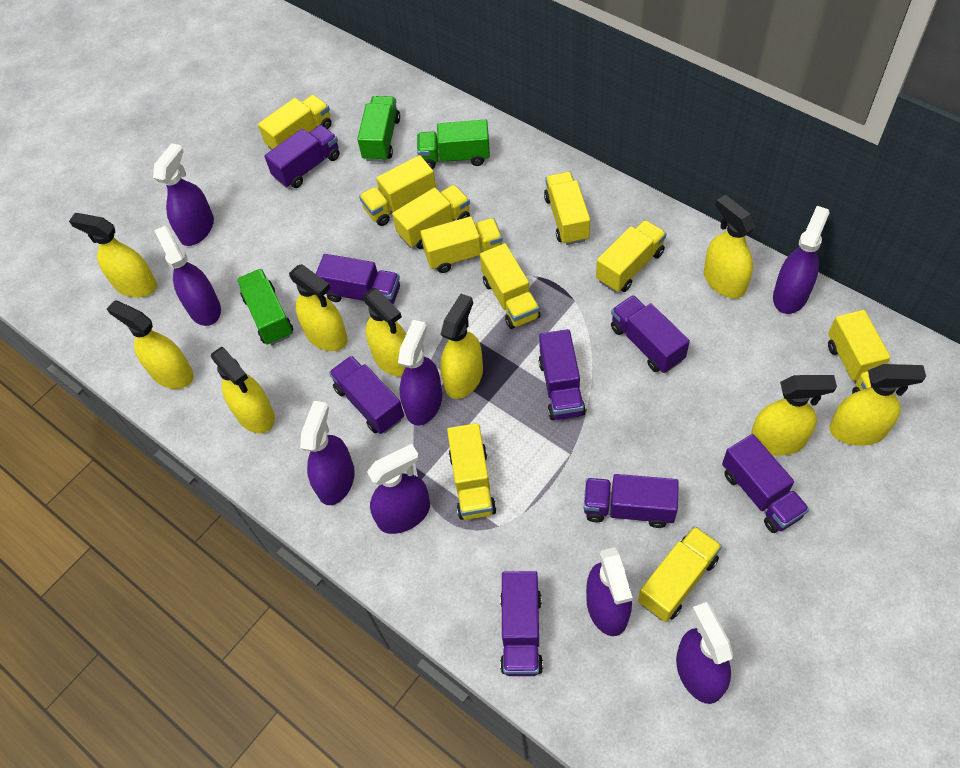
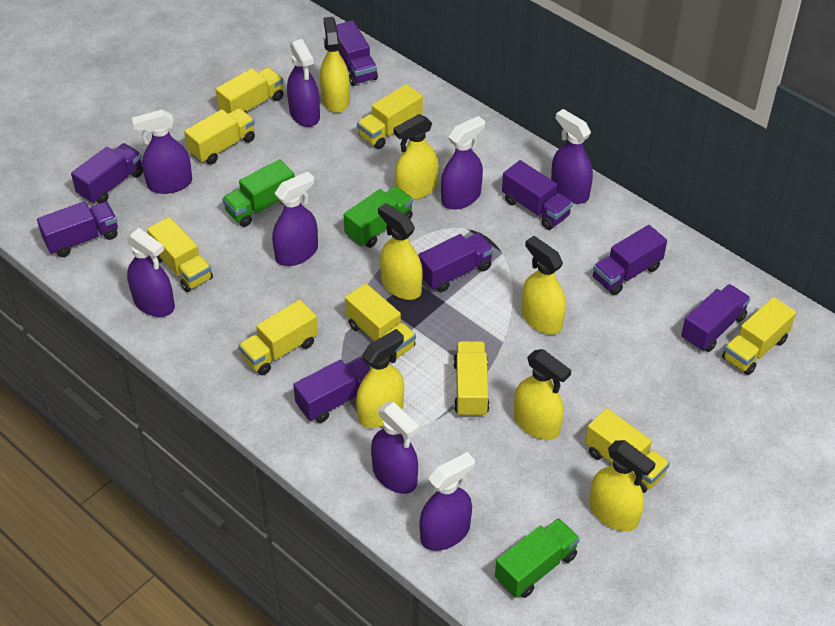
yellow spray bottle: [69,213,157,298] [107,300,194,389] [211,347,275,433] [289,264,348,351] [363,288,406,377] [440,294,483,399] [704,195,756,298] [751,375,837,456] [829,364,926,446] = 9 -> [320,17,350,113] [356,329,404,428] [378,203,423,300] [394,114,439,200] [514,349,571,440] [522,236,566,335] [589,440,656,531] = 7
yellow truck: [258,95,332,150] [359,155,436,226] [392,185,470,249] [420,216,503,273] [447,423,496,520] [480,243,540,329] [544,172,590,245] [596,220,667,292] [638,526,722,622] [828,310,897,394] = 10 -> [147,217,213,292] [184,108,255,165] [216,67,283,114] [238,300,318,375] [345,283,416,362] [357,84,423,149] [453,341,490,417] [585,408,670,493] [722,297,796,375] = 9

